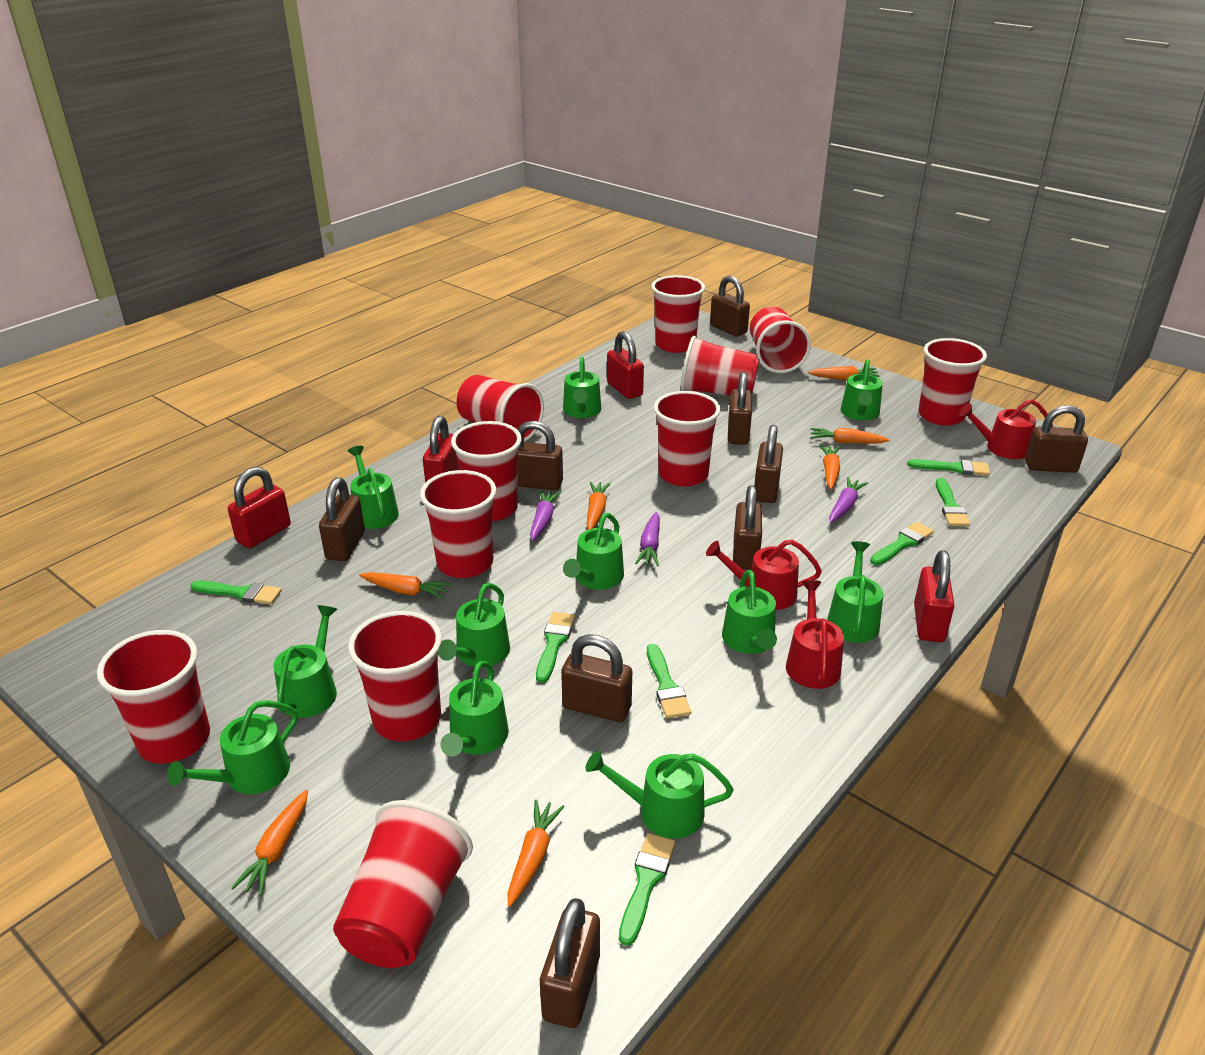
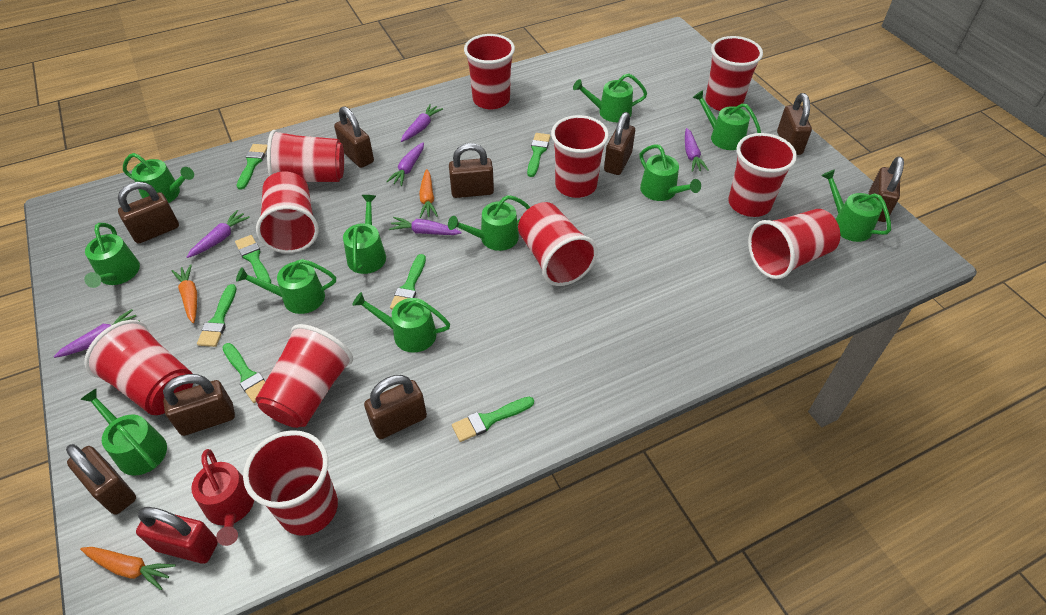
orange carrot: [231,790,308,896] [359,572,451,599] [508,799,565,907] [587,481,611,530] [808,366,880,380] [810,428,890,444] [820,444,840,489] = 7 -> [80,547,176,590] [172,264,197,323] [419,169,438,218] = 3
purple carrot: [530,490,561,541] [635,512,660,566] [829,477,868,523] = 3 -> [53,309,140,358] [187,210,250,258] [386,142,424,186] [389,217,462,235] [401,104,443,142] [685,128,709,172] = 6
red padlock: [228,467,291,548] [423,416,460,483] [607,331,644,399] [914,550,955,642] = 4 -> [136,507,218,564] = 1
red watering can: [706,540,822,610] [786,580,844,689] [959,399,1053,459] = 3 -> [191,449,254,546] = 1

